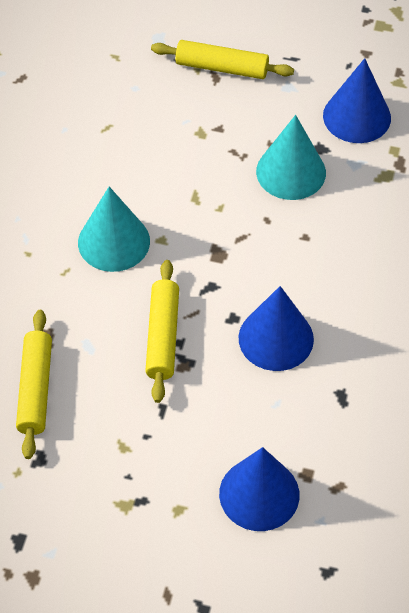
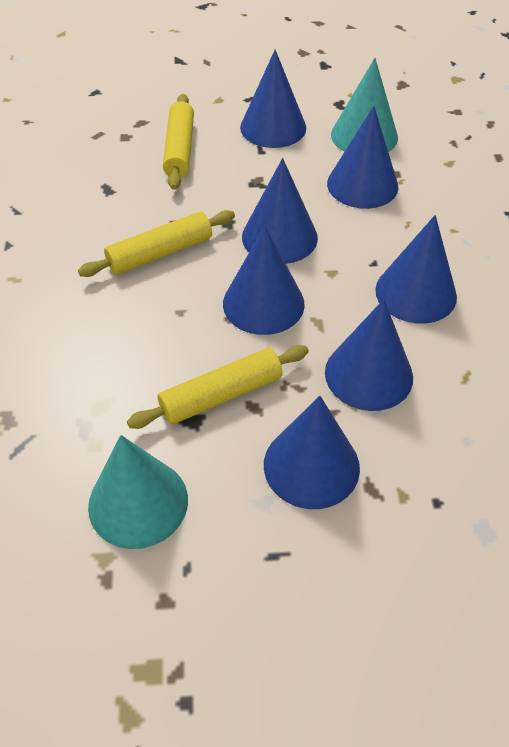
blue cone: [219,447,299,531] [239,286,314,371] [323,58,391,143] = 3 -> [223,226,305,335] [240,50,306,148] [242,158,318,264] [264,396,360,509] [325,299,413,411] [327,106,399,209] [375,215,457,324] = 7

